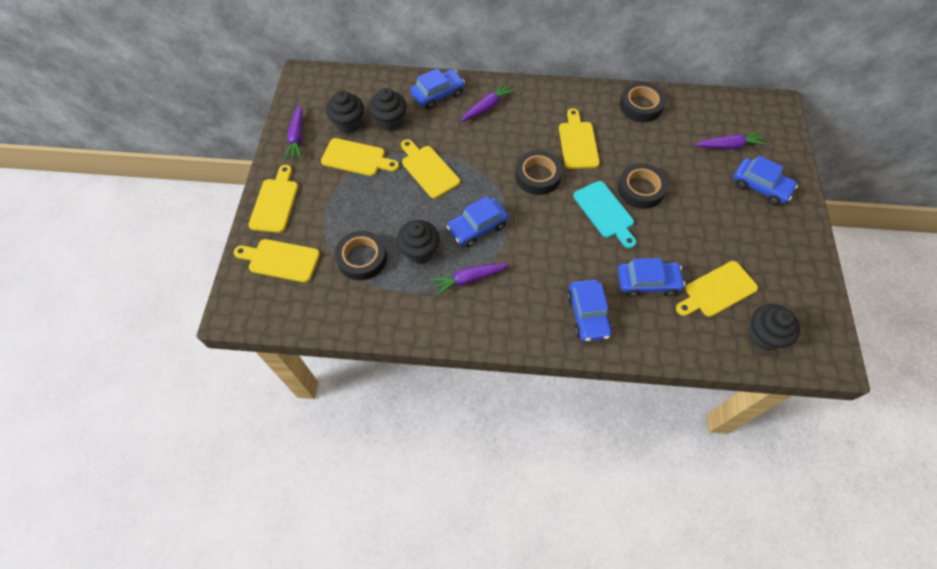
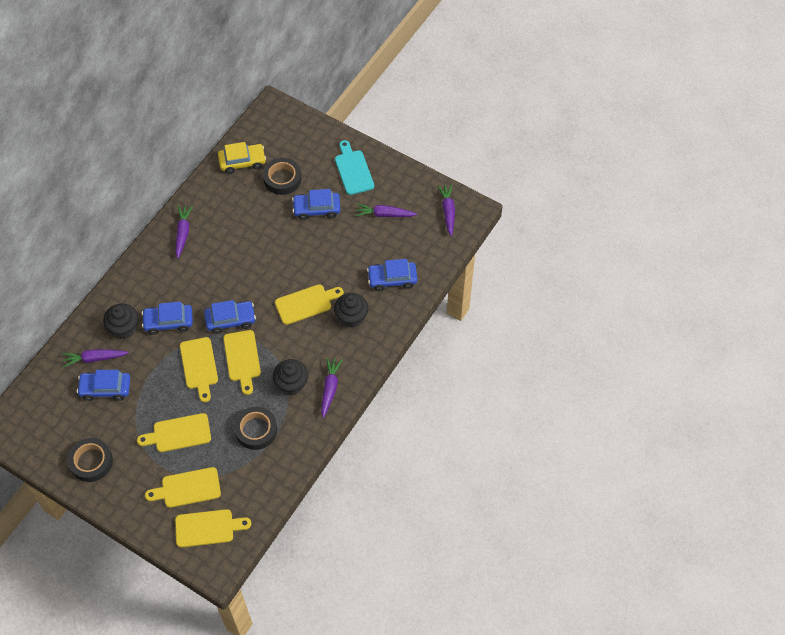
black cupcake: [326,90,364,133] [369,88,407,131] [397,220,440,264] [748,304,800,350] = 4 -> [103,303,138,339] [273,359,308,395] [334,293,368,328] = 3
black tape: [335,231,387,280] [515,150,562,195] [617,163,668,209] [620,82,666,122] = 4 -> [67,438,113,482] [234,406,277,450] [263,158,301,195] = 3
purple carrot: [284,105,302,160] [430,264,509,296] [460,82,516,122] [695,131,767,150] = 4 -> [62,349,129,368] [175,206,193,259] [321,357,342,418] [355,204,417,217] [437,184,455,236] = 5
yellow car: none = 0 -> [218,142,266,174] = 1

